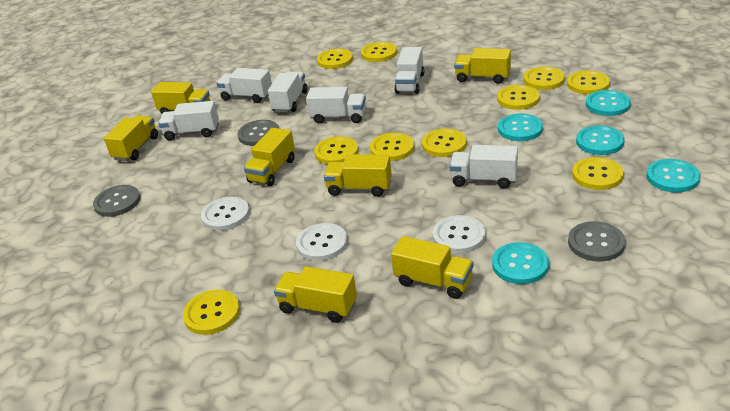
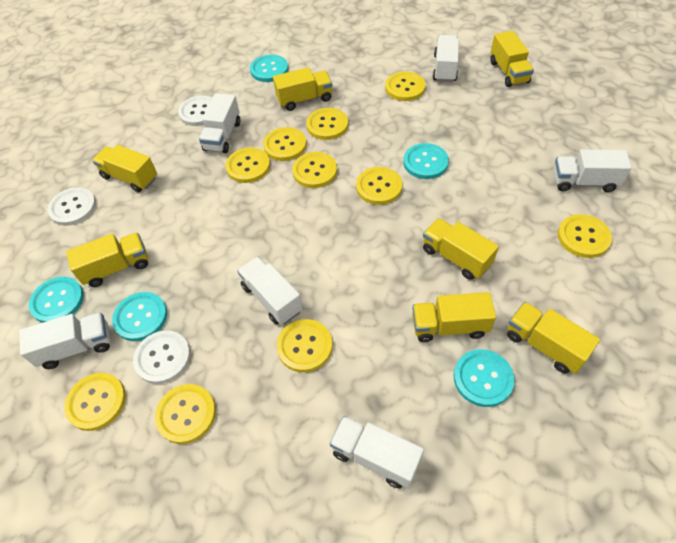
grey button: [93,185,140,217] [237,120,279,146] [568,221,625,262] = 3 -> none = 0

